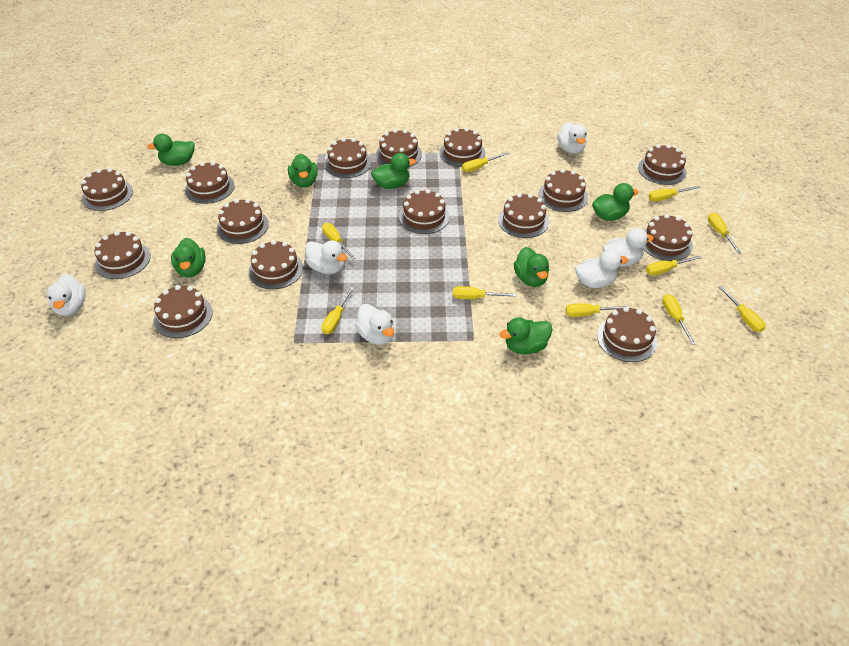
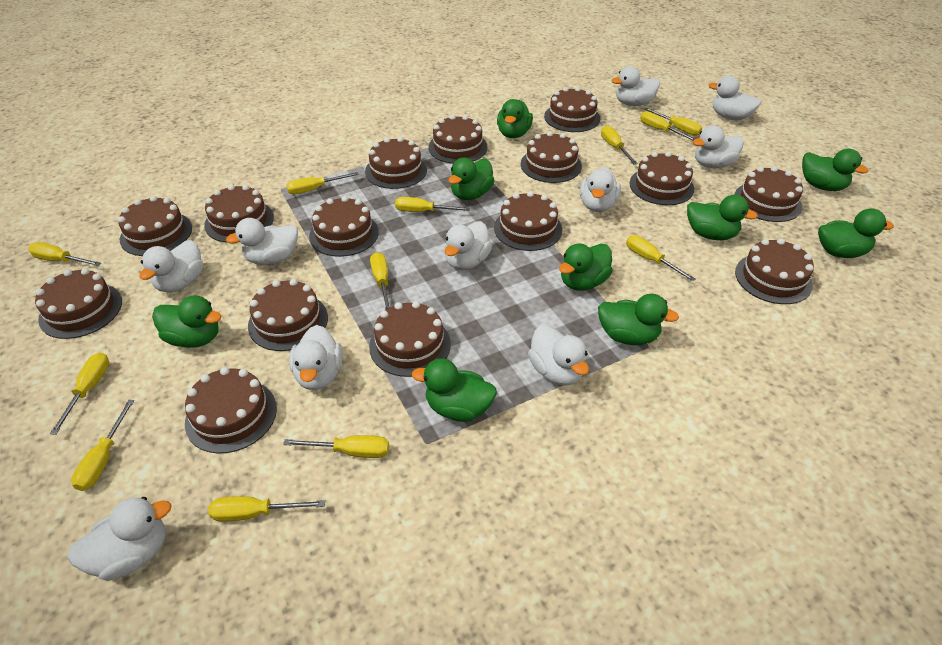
green duck: [147,134,195,166] [171,238,206,277] [288,154,318,188] [371,153,416,189] [500,317,552,354] [514,247,549,287] [592,183,639,221] = 7 -> [152,296,221,348] [412,358,497,422] [449,158,495,200] [497,99,533,138] [559,243,613,291] [598,294,679,345] [687,194,758,240] [802,149,868,191] [818,208,894,258] = 9
white duck: [47,274,86,316] [305,240,347,274] [355,304,394,345] [557,122,587,154] [575,249,628,288] [603,228,654,267] = 6 -> [67,497,171,581] [140,240,203,292] [226,218,298,265] [289,325,343,390] [444,221,492,270] [528,324,589,385] [580,167,621,212] [612,66,660,106] [693,125,744,168] [709,76,762,120] = 10
yellow screwdriver: [322,223,355,260] [322,287,354,334] [453,286,516,299] [462,152,509,172] [565,303,630,317] [646,255,702,276] [648,186,700,201] [662,294,696,345] [708,213,741,254] [719,286,766,332] = 10 -> [28,242,101,266] [50,353,109,435] [71,400,134,491] [208,496,325,522] [283,435,389,458] [286,172,359,194] [370,252,390,310] [395,197,470,212] [601,126,638,164] [626,235,695,282] [640,111,695,141] [644,108,702,136] = 12

